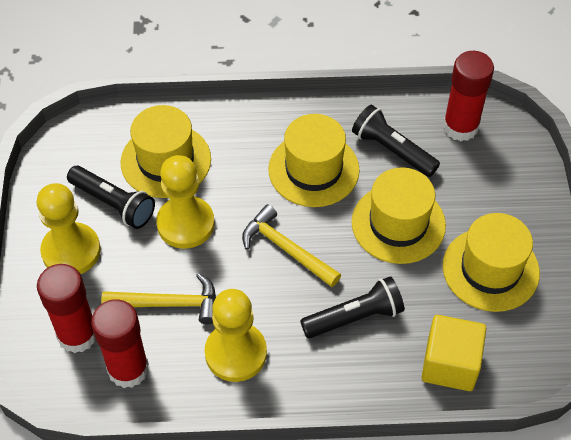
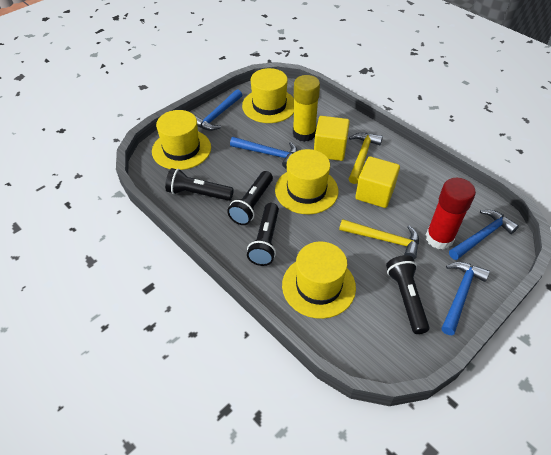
black flashlight: [67,166,155,229] [300,276,404,338] [352,105,440,177] = 3 -> [165,168,234,201] [227,171,273,225] [247,203,279,266] [386,255,430,334] = 4
blue hammer: none = 0 -> [194,89,242,131] [230,137,297,169] [441,262,490,335] [449,210,519,260] = 4
red glue stick: [37,264,96,353] [91,299,149,388] [443,51,494,141] = 3 -> [425,178,476,250] = 1
yellow cube: [421,315,487,391] = 1 -> [314,116,350,161] [355,156,400,208] = 2
yellow glue stick: none = 0 -> [293,75,320,142] = 1
yellow pawn: [37,183,101,274] [156,155,214,249] [204,289,267,382] = 3 -> none = 0

